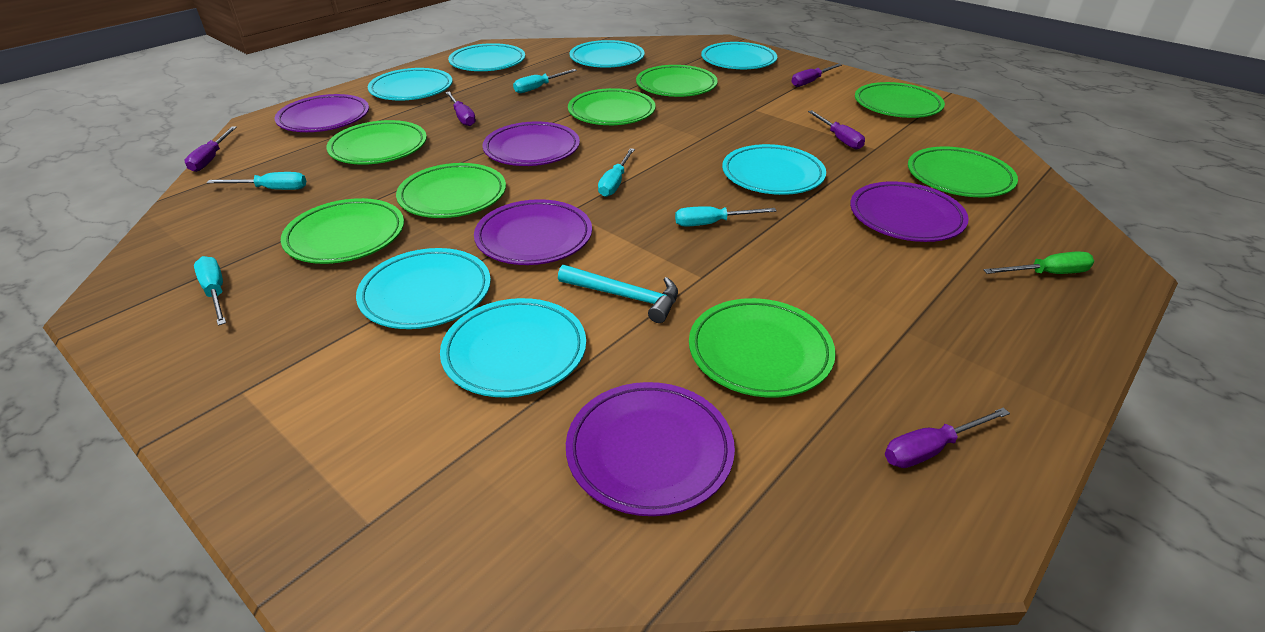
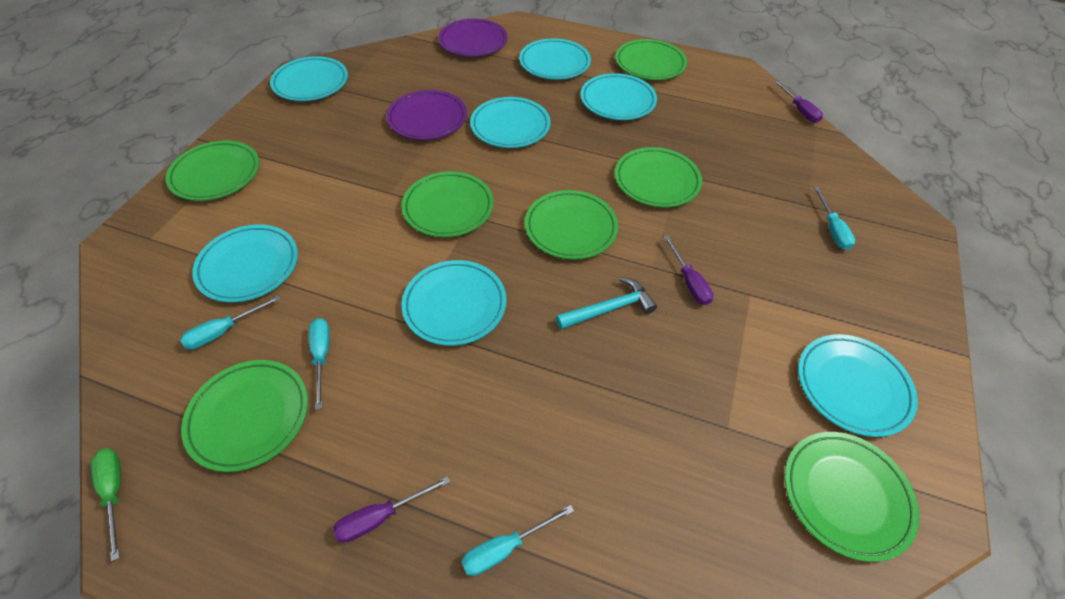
green plate: [281,198,404,264] [326,120,427,165] [396,163,506,218] [568,88,655,125] [636,65,718,97] [689,298,836,397] [855,82,945,118] [908,147,1018,197] = 8 -> [165,140,259,201] [181,360,308,472] [402,171,494,237] [525,190,618,260] [615,39,687,80] [615,147,702,207] [784,432,920,562] = 7
purple plate: [275,94,369,132] [474,199,592,265] [483,121,580,166] [566,382,735,516] [850,181,969,242] = 5 -> [386,90,467,140] [438,19,508,57] = 2
purple screwdriver: [184,126,237,172] [445,91,476,126] [792,64,842,87] [808,110,865,150] [885,408,1010,468] = 5 -> [333,476,450,543] [664,235,713,305] [774,80,823,123] = 3
turquoise screwdriver: [194,256,226,326] [207,172,306,190] [513,69,577,93] [598,148,635,197] [675,206,777,227] = 5 -> [180,295,281,349] [309,318,330,410] [461,505,574,576] [814,187,855,250] = 4

